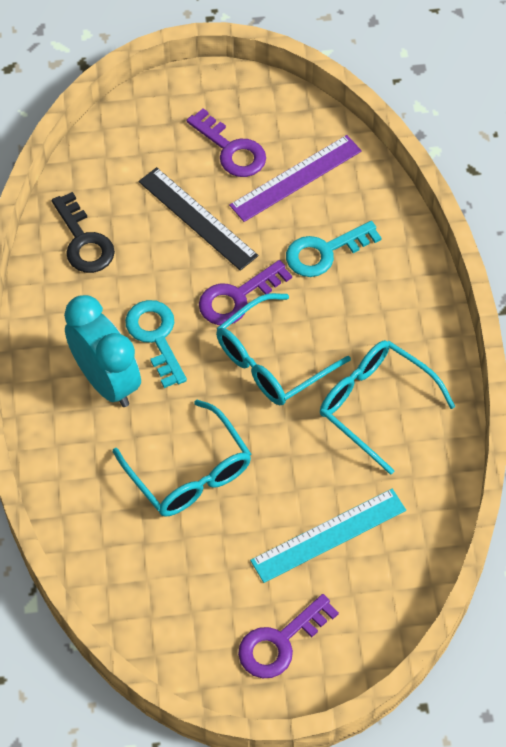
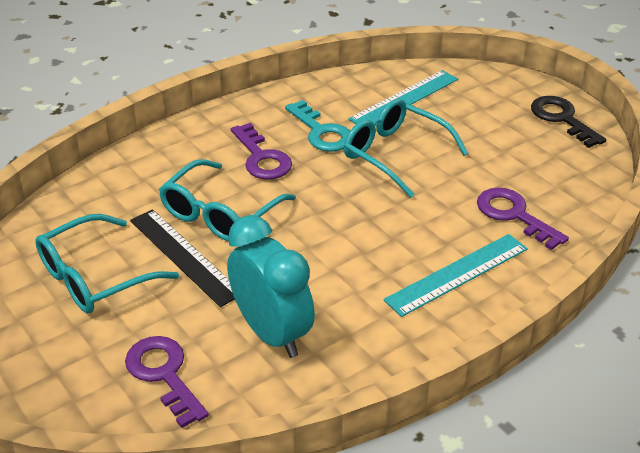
purple ruler: [229,135,362,222] = 1 -> none = 0
turquoise key: [125,300,187,388] [286,221,382,277] = 2 -> [285,100,350,152] = 1
turquoise ruler: [250,489,406,583] = 1 -> [348,70,458,124] [383,234,528,317] = 2

